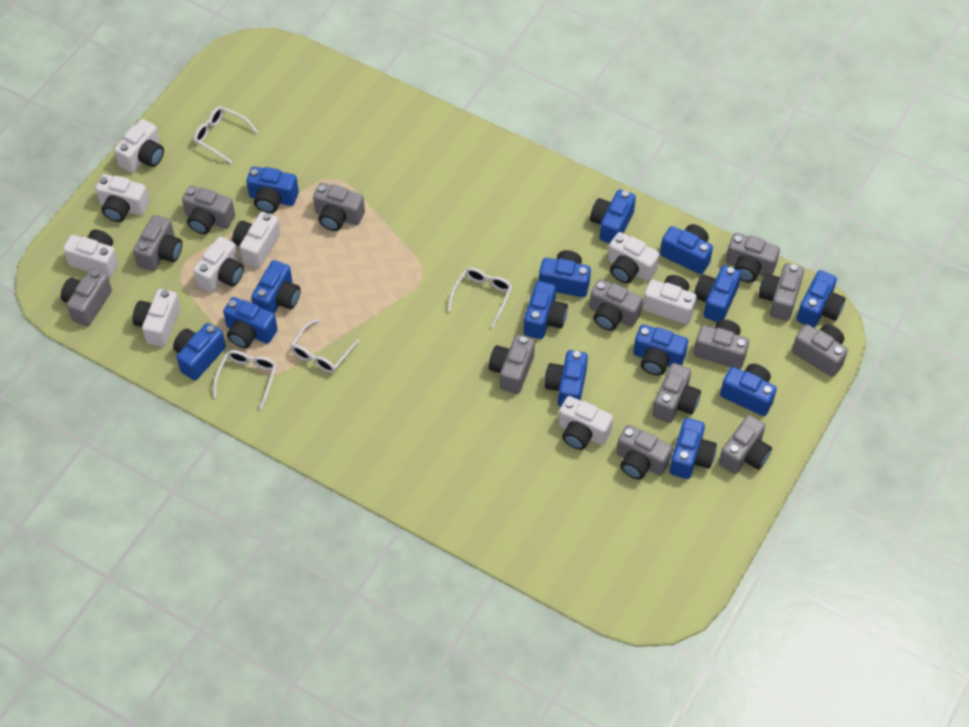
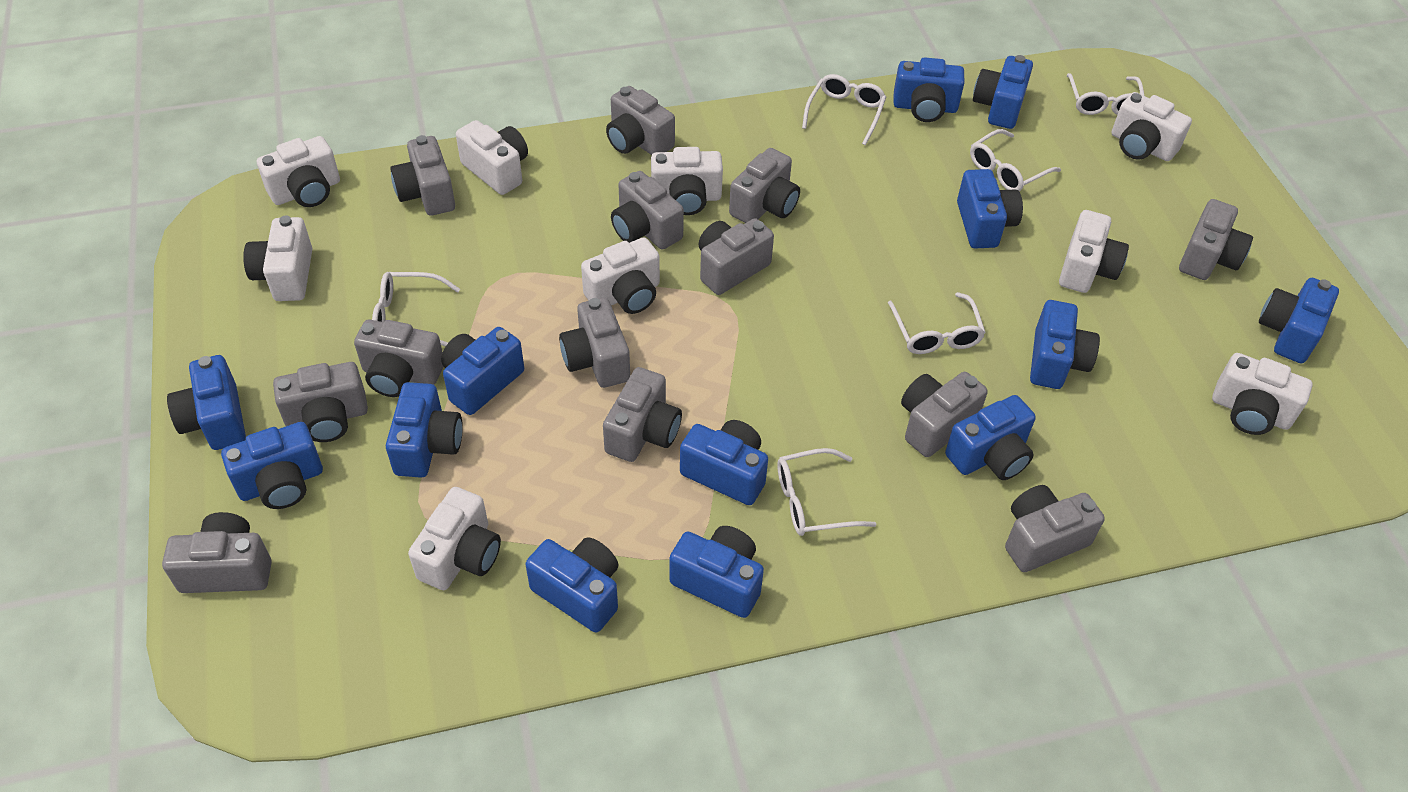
blue camera: [173,323,226,380] [223,297,277,348] [246,166,299,213] [251,260,301,314] [524,281,568,339] [539,250,591,297] [544,350,588,407] [590,189,636,244] [634,324,688,375] [660,224,713,274] [670,418,717,479] [694,265,741,322] [720,364,777,416] [797,270,846,328] = 14 -> [167,355,246,450] [221,422,323,509] [386,382,463,478] [441,327,524,415] [525,537,619,633] [669,526,764,618] [680,420,768,505] [893,57,964,122] [945,395,1036,480] [957,169,1023,249] [973,55,1033,129] [1030,300,1100,389] [1259,278,1339,363] = 13
white glasses: [194,106,258,163] [213,350,277,409] [291,319,360,373] [448,267,512,327] = 4 -> [372,272,460,347] [777,448,876,536] [802,74,886,145] [888,292,986,354] [970,129,1061,191] [1066,73,1145,115] = 6

